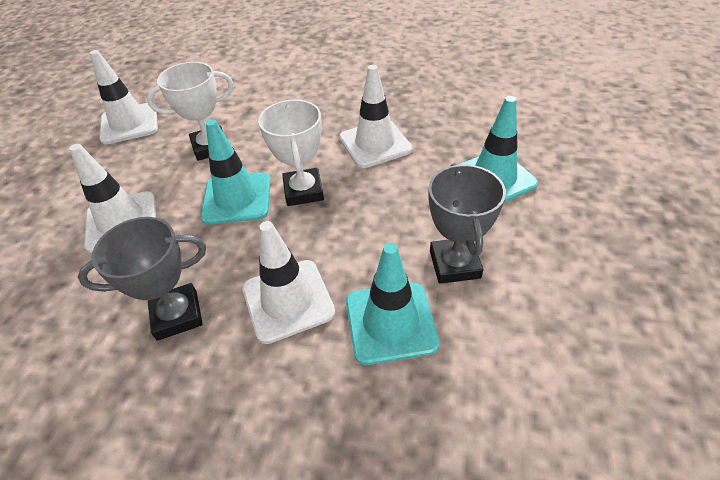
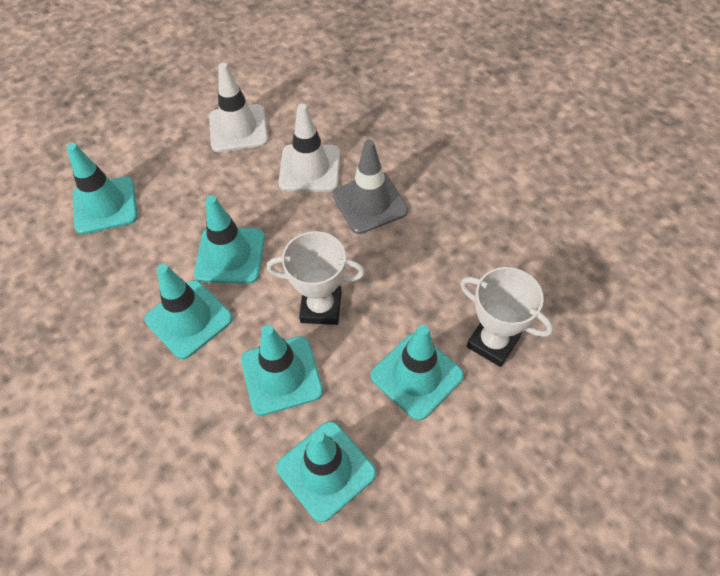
grey traffic cone: none = 0 -> [333,140,408,234] = 1
grey trophy: [78,217,206,341] [428,163,506,283] = 2 -> none = 0
turquoise traffic cone: [201,119,270,225] [346,243,439,365] [458,96,538,203] = 3 -> [67,143,138,234] [145,264,233,359] [194,195,265,284] [241,325,323,416] [276,421,376,522] [371,325,464,420] = 6
white traffic cone: [69,144,156,253] [90,50,158,144] [242,221,335,344] [339,65,412,168] = 4 -> [209,62,268,152] [278,103,340,192] = 2

